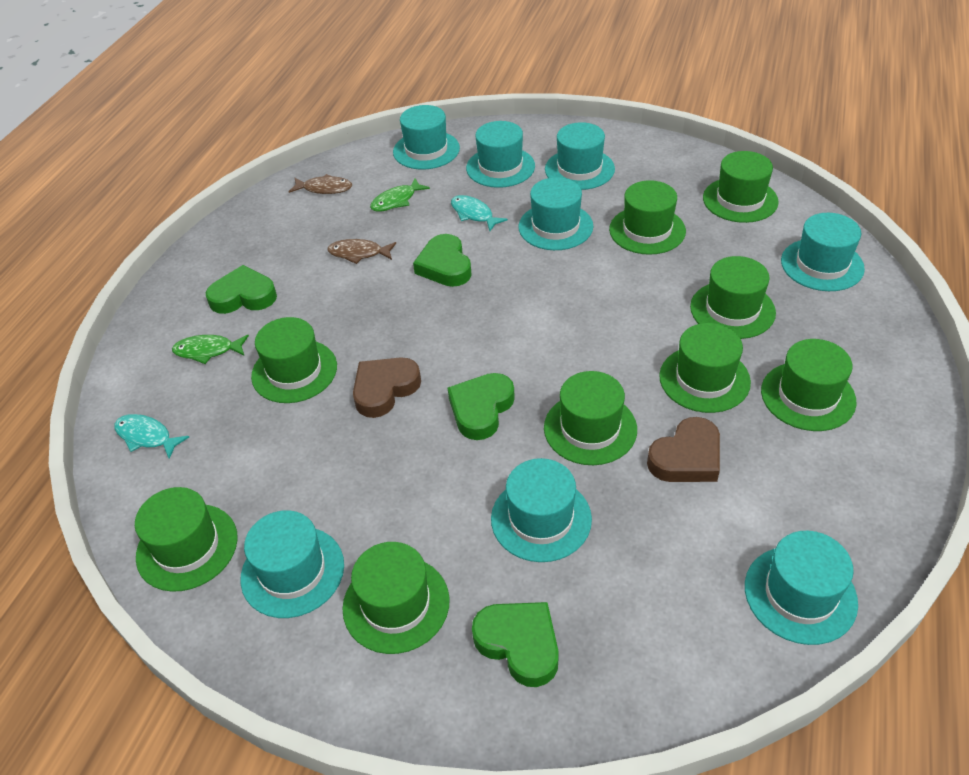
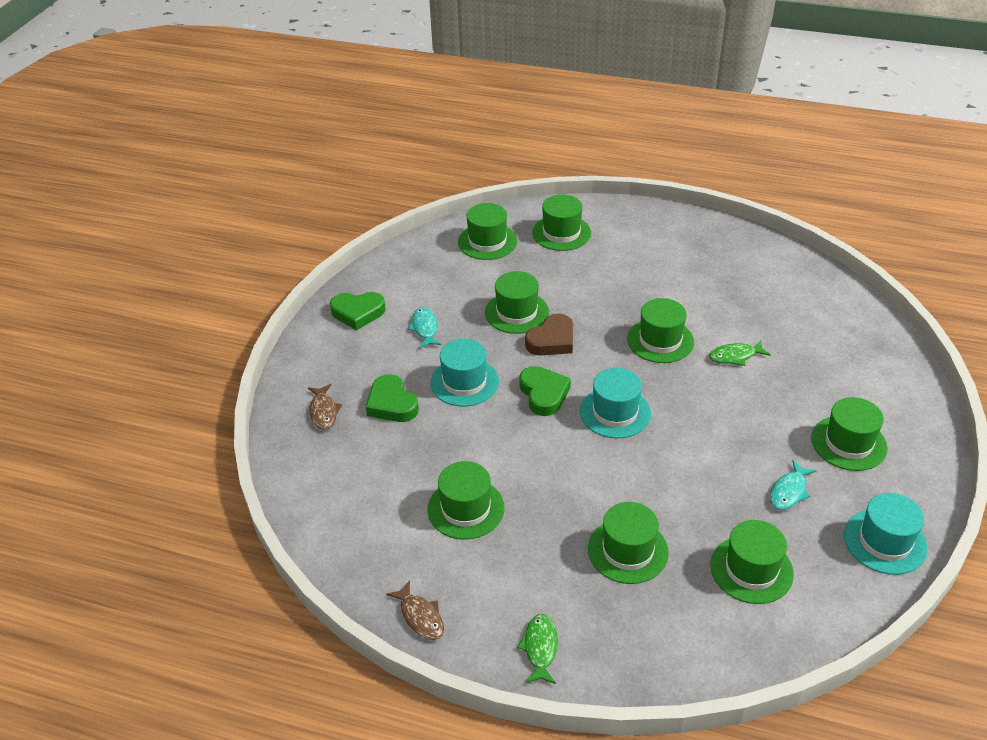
brown heart: [353,357,421,418] [647,417,720,482] = 2 -> [525,314,573,356] = 1
green hat: [135,487,238,592] [251,317,337,403] [342,542,450,654] [544,371,637,465] [609,180,686,255] [659,323,751,413] [690,256,776,339] [703,151,779,223] [761,339,857,431] = 9 -> [428,461,505,540] [458,203,517,260] [485,271,549,334] [532,194,591,251] [588,502,669,584] [627,298,694,363] [710,520,794,604] [811,397,887,471] = 8
green heart: [206,265,277,314] [413,234,472,287] [448,373,515,440] [472,602,559,687] = 4 -> [330,292,386,330] [366,374,419,422] [519,366,571,416] = 3
turquoise hat: [240,510,344,618] [393,105,460,169] [466,121,535,188] [491,458,592,562] [519,177,593,250] [545,122,615,190] [745,531,858,645] [781,213,865,291] = 8 -> [430,339,499,406] [580,368,651,438] [844,493,928,575] = 3

